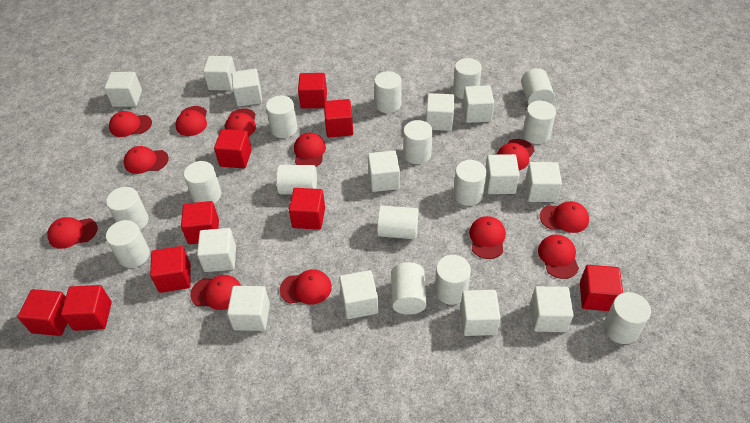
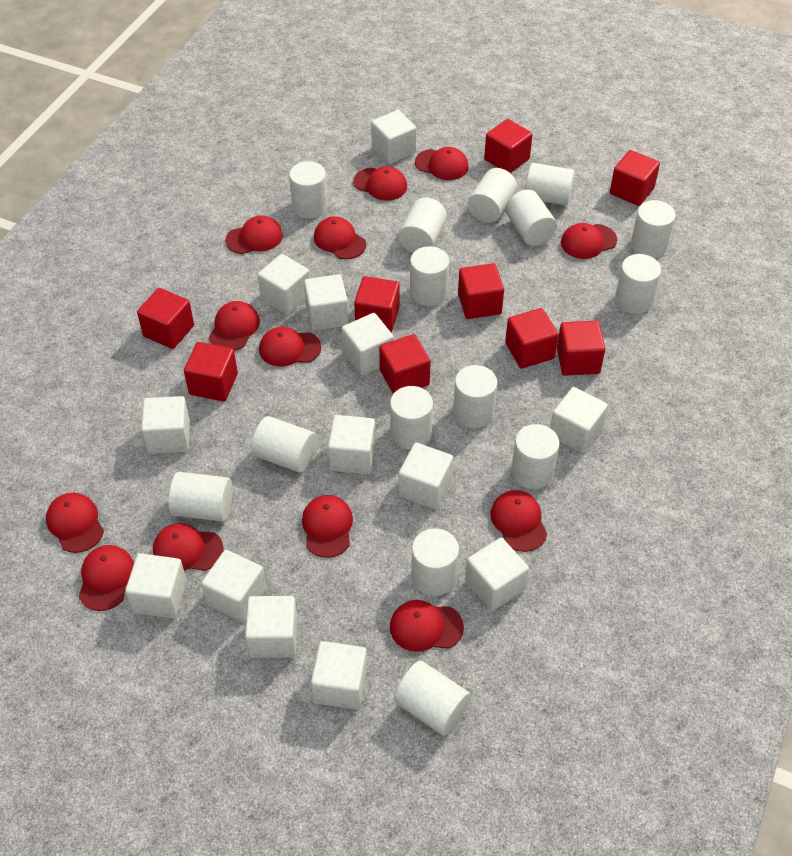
red cap: [47,217,98,249] [109,111,152,137] [124,146,169,174] [175,106,207,136] [190,275,241,310] [225,108,256,136] [280,269,332,305] [294,133,326,167] [469,216,506,259] [497,139,534,170] [538,234,579,279] [540,201,589,233] = 12 -> [46,493,104,553] [79,545,134,611] [153,523,224,571] [209,301,260,351] [225,215,283,254] [259,327,321,367] [302,495,353,558] [314,216,366,259] [353,166,407,201] [390,600,464,652] [415,147,468,180] [490,490,547,552] [561,223,617,259] = 13

